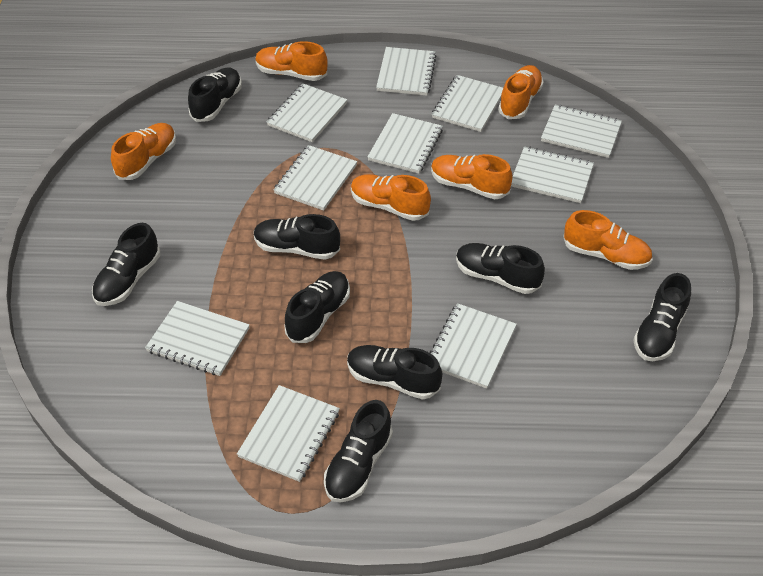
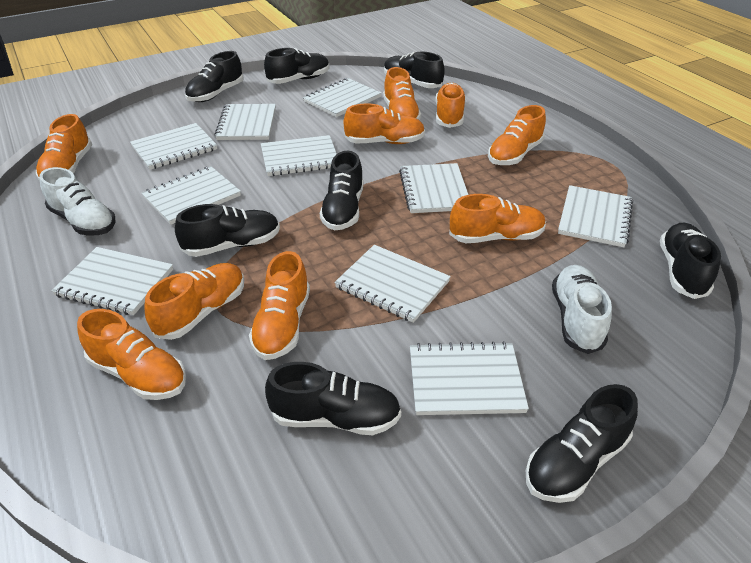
orange shoe: [111,123,176,180] [255,41,328,81] [351,174,431,221] [431,154,513,199] [498,65,544,119] [563,210,653,270] = 6 -> [36,114,92,181] [77,309,186,400] [145,263,244,340] [249,251,310,360] [344,104,425,144] [383,67,421,120] [435,83,466,128] [449,194,546,243] [488,105,546,165] = 9
white shoe: none = 0 -> [39,167,115,236] [552,265,612,354] = 2

